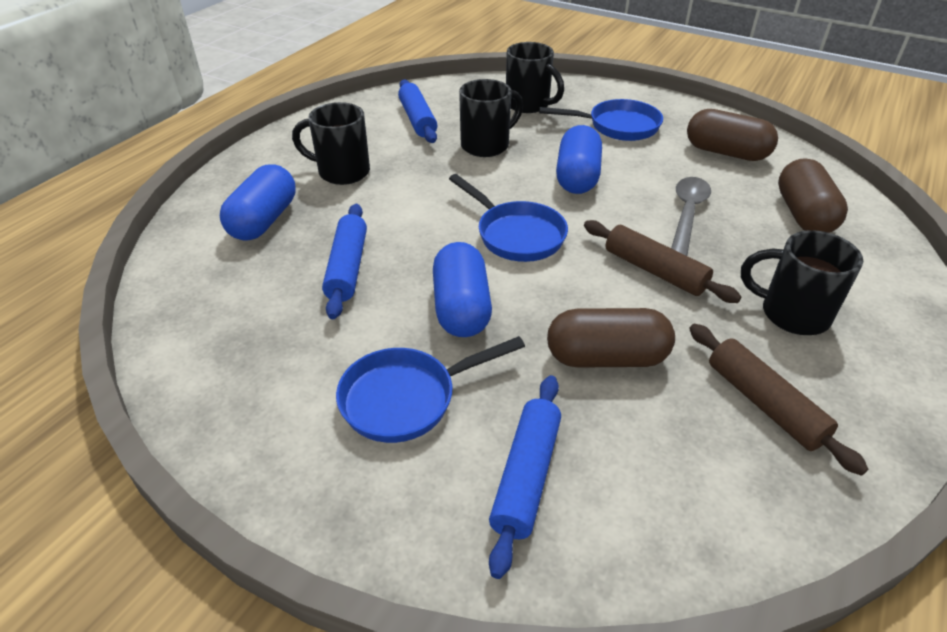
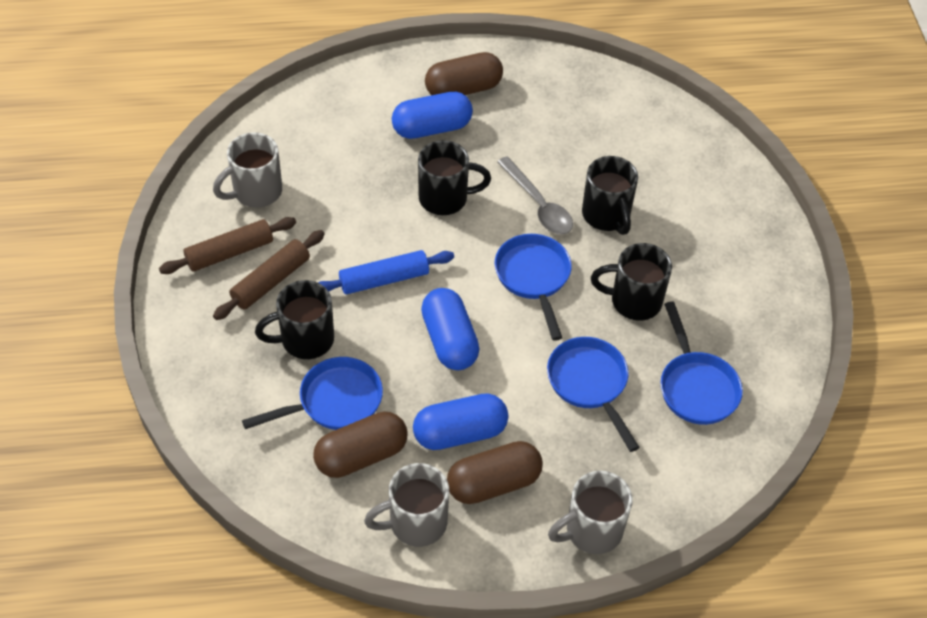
blue pan: [336,336,525,443] [449,174,568,262] [539,99,663,141] = 3 -> [242,357,383,430] [494,234,572,341] [547,337,640,452] [660,301,743,425] = 4
blue rolling pin: [322,204,367,319] [398,80,437,143] [489,375,561,579] = 3 -> [318,250,454,294] = 1
grey mug: none = 0 -> [213,132,282,208] [364,463,449,547] [548,471,633,554] = 3

